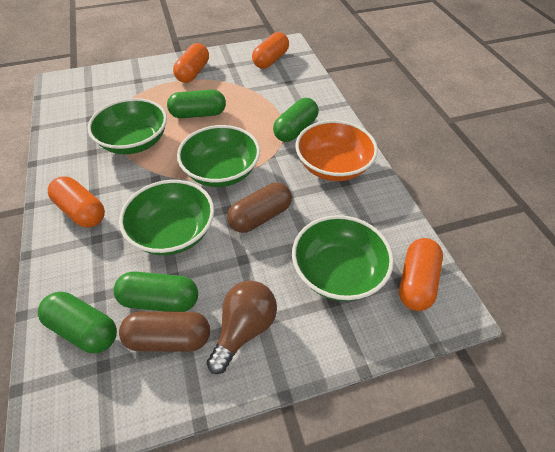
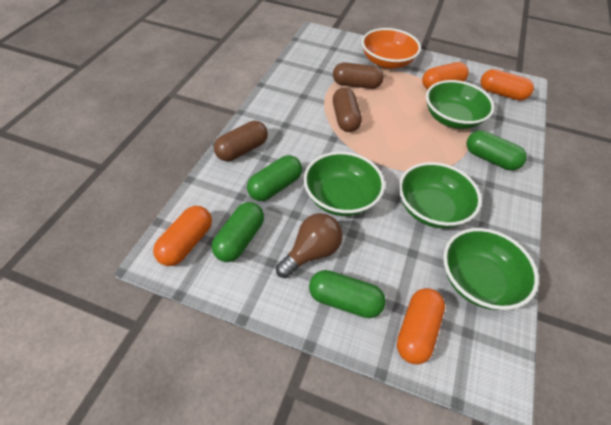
brown capsule: [119,311,210,352] [227,182,292,233] = 2 -> [214,121,268,161] [333,62,384,89] [333,87,362,132] = 3

